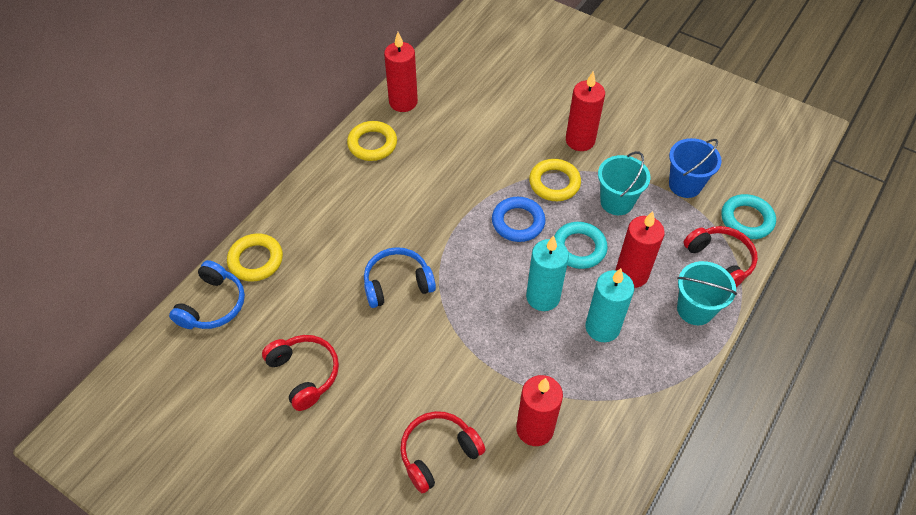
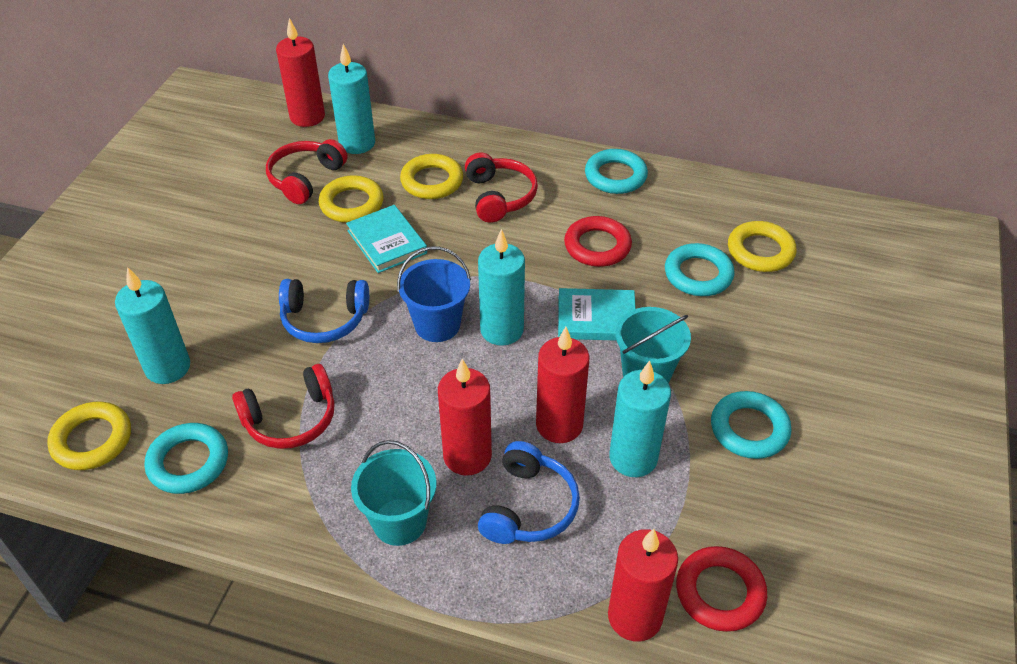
blue ring: [492,197,545,242] = 1 -> none = 0
red ring: none = 0 -> [564,216,632,267] [676,546,767,632] = 2
turquoise book: none = 0 -> [346,205,427,273] [558,288,636,341] = 2
turquoise candle: [526,235,569,311] [586,268,634,342] = 2 -> [115,267,190,384] [328,44,375,154] [478,229,525,346] [609,360,671,477] = 4
turquoise ring: [554,222,608,269] [721,194,776,239] = 2 -> [144,423,228,494] [585,149,648,194] [665,243,734,296] [711,391,792,459] = 4
yellow ring: [227,233,283,282] [347,121,397,161] [529,159,581,201] = 3 -> [47,402,131,470] [319,175,383,223] [400,154,463,199] [728,221,796,272] = 4

